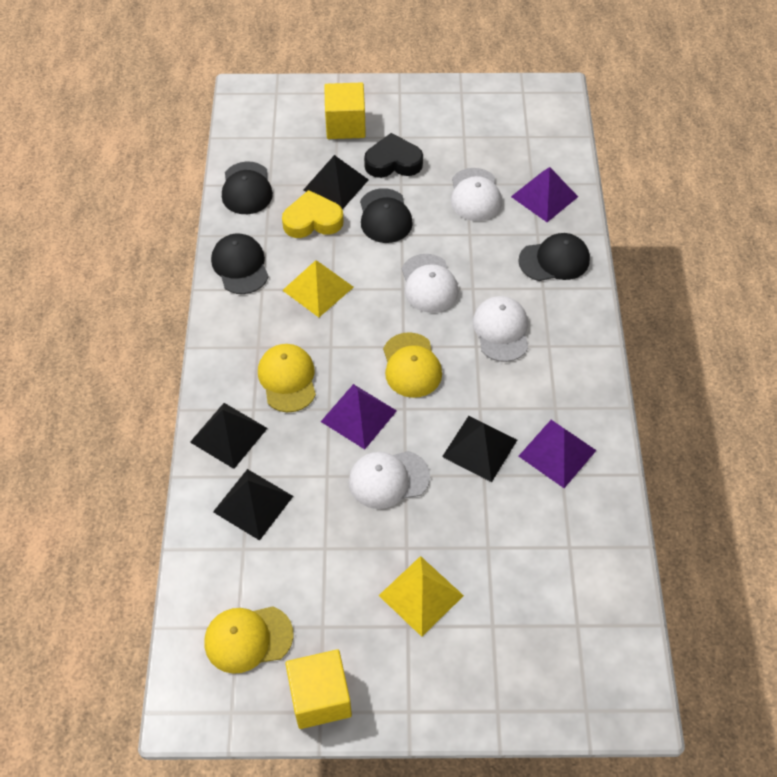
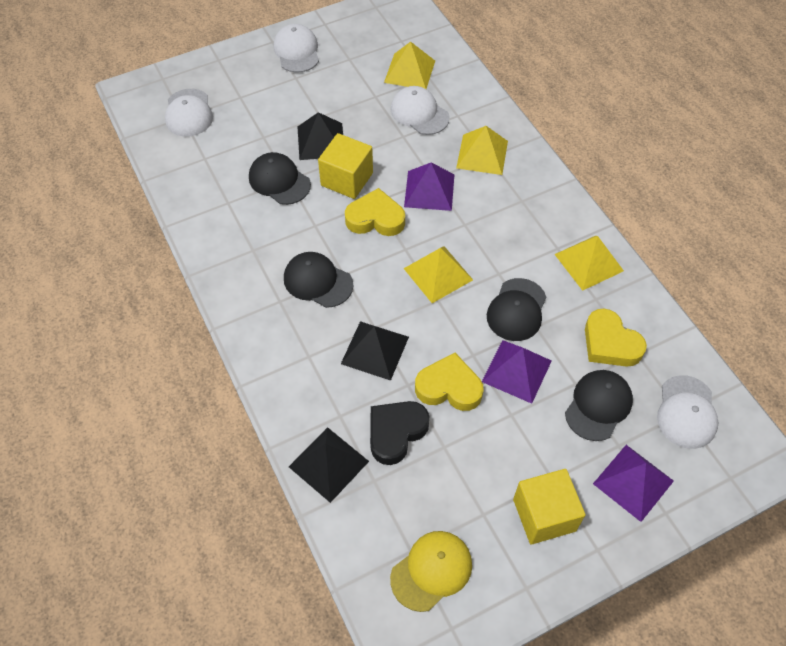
black pyramid: [190,403,268,469] [213,469,293,541] [303,155,369,210] [442,416,517,482] = 4 -> [289,427,369,503] [298,112,343,160] [341,321,409,381] = 3
yellow cap: [205,606,293,674] [258,344,316,412] [383,332,442,398] = 3 -> [390,531,472,612] = 1
yellow heart: [282,190,344,238] = 1 -> [345,188,405,236] [415,353,484,411] [585,309,647,367] = 3
yellow pyramid: [282,260,354,317] [378,556,464,637] = 2 -> [384,42,435,89] [403,246,473,303] [456,126,508,175] [554,236,624,291] = 4

